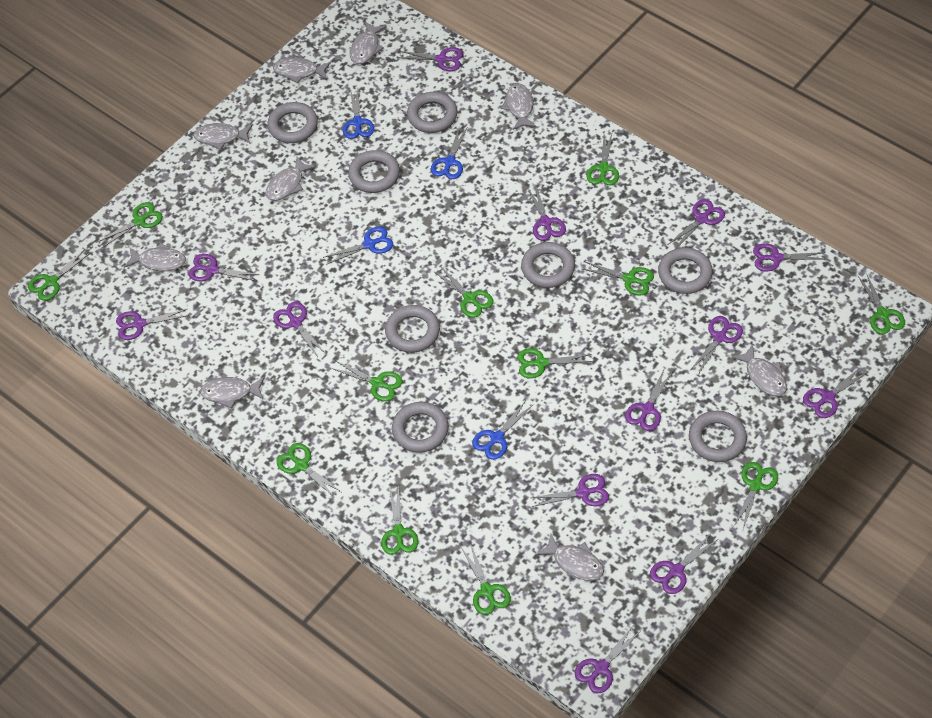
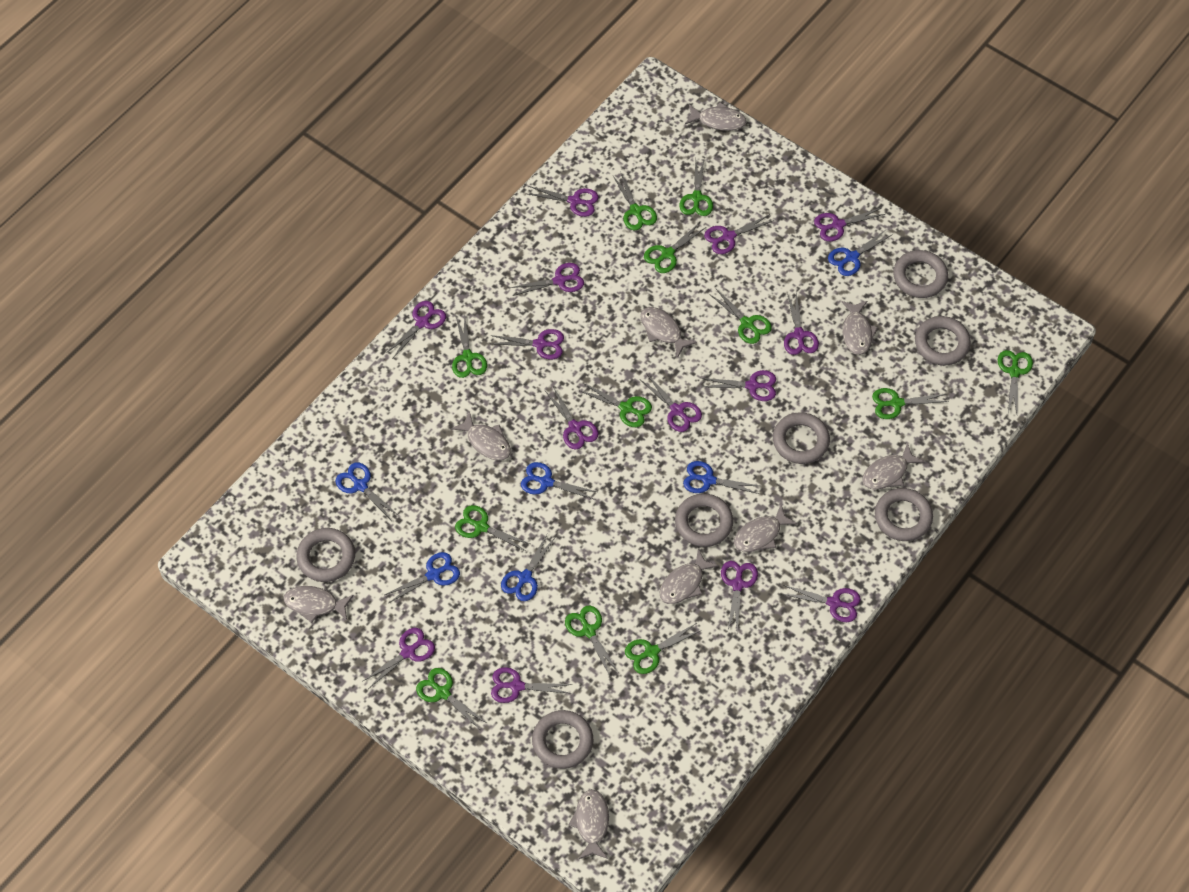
blue scissors: [323,227,393,265] [343,89,374,139] [431,128,467,179] [472,401,533,460] = 4 -> [336,462,399,521] [385,552,460,603] [501,534,556,601] [521,462,597,500] [683,461,759,494] [828,229,893,276] = 6
grey ring: [267,102,318,143] [348,150,400,193] [385,305,440,353] [392,402,449,453] [407,92,457,133] [521,242,575,288] [658,248,713,294] [689,411,747,462] = 8 -> [296,528,355,582] [532,710,593,769] [675,493,733,547] [773,412,830,464] [875,488,933,541] [893,250,948,298] [915,316,971,365] = 7
purple scissors: [116,309,189,340] [188,254,260,281] [273,302,326,357] [397,47,463,71] [527,184,566,241] [531,474,609,507] [575,626,641,693] [625,370,673,431] [650,535,717,594] [669,199,725,249] [691,316,743,375] [753,243,826,272] [803,366,869,418] = 13 -> [362,628,435,689] [386,301,446,358] [490,329,564,360] [491,667,573,703] [510,263,584,296] [528,186,599,217] [545,387,599,450] [641,373,702,432] [701,370,776,401] [704,214,774,254] [721,561,758,631] [782,585,861,622] [784,293,819,355] [814,208,885,241] = 14

